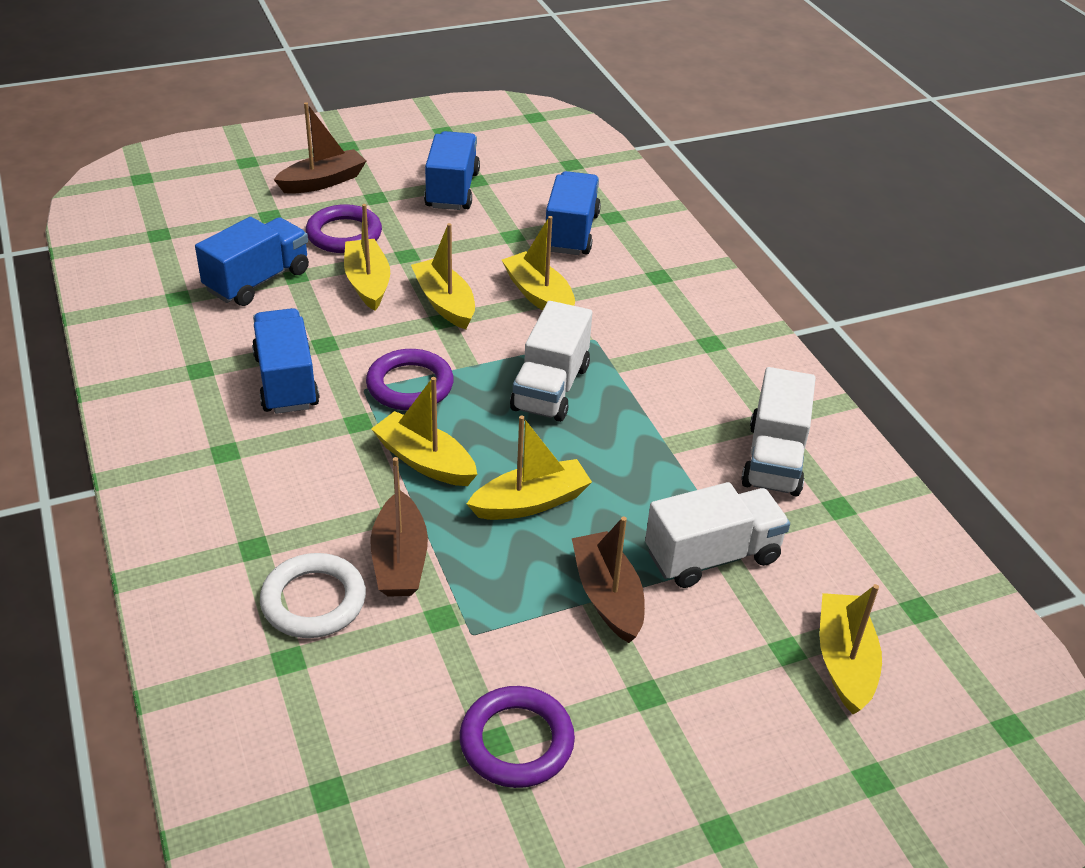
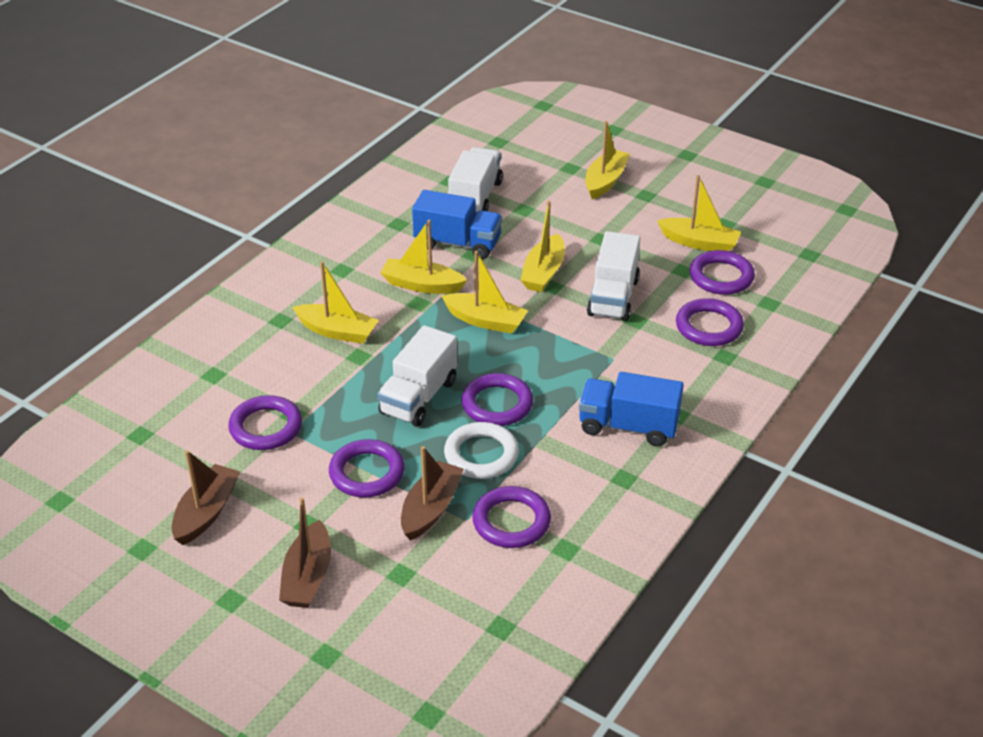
blue truck: [195,217,309,306] [252,308,320,414] [424,131,480,210] [546,171,601,255] = 4 -> [412,190,502,259] [579,372,684,447] = 2
purple ring: [306,204,382,253] [366,349,454,411] [460,686,575,788] = 3 -> [228,395,302,450] [329,439,405,497] [461,373,533,426] [472,486,551,548] [676,298,744,346] [689,250,755,295] = 6

